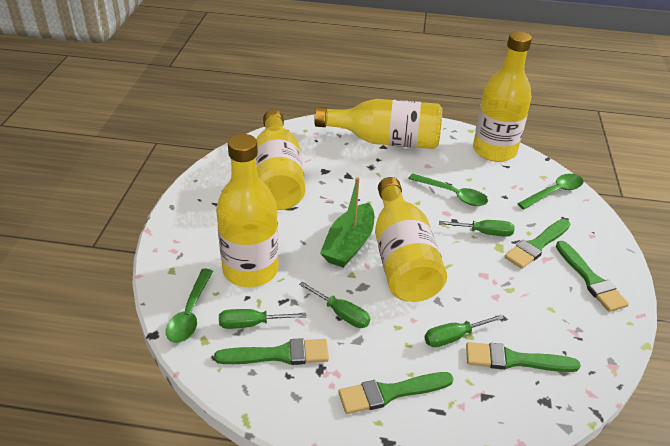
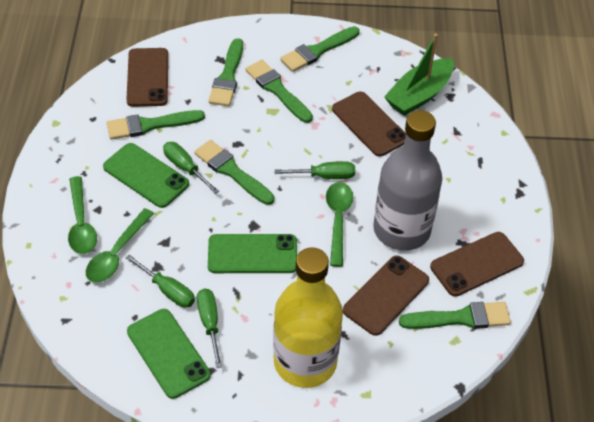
brown phone: none = 0 -> [126,48,168,107] [332,92,406,157] [343,256,429,336] [430,232,524,297] = 4
green brush: [214,338,329,365] [338,372,454,414] [466,342,581,372] [504,219,570,269] [556,241,629,312] = 5 -> [107,110,205,139] [194,140,274,205] [208,38,243,106] [245,60,313,123] [280,26,360,72] [399,302,511,329] = 6
green phone: none = 0 -> [103,143,189,208] [127,309,211,399] [208,234,297,273] = 3
grey bottle: none = 0 -> [373,110,442,251] = 1
yellow bottle: [216,134,279,287] [256,109,305,210] [314,99,442,149] [375,177,447,302] [473,31,532,162] = 5 -> [273,247,343,388] = 1

